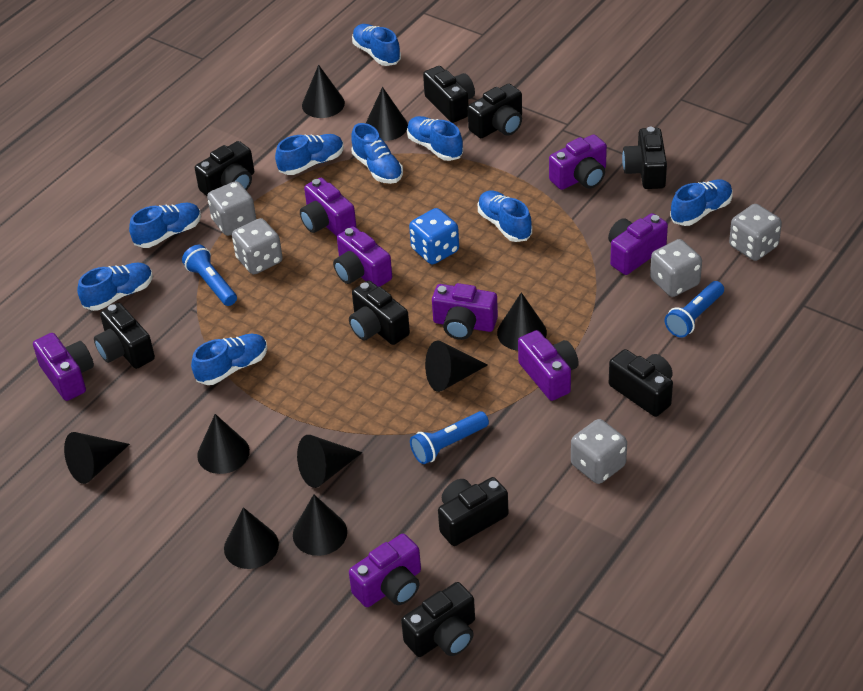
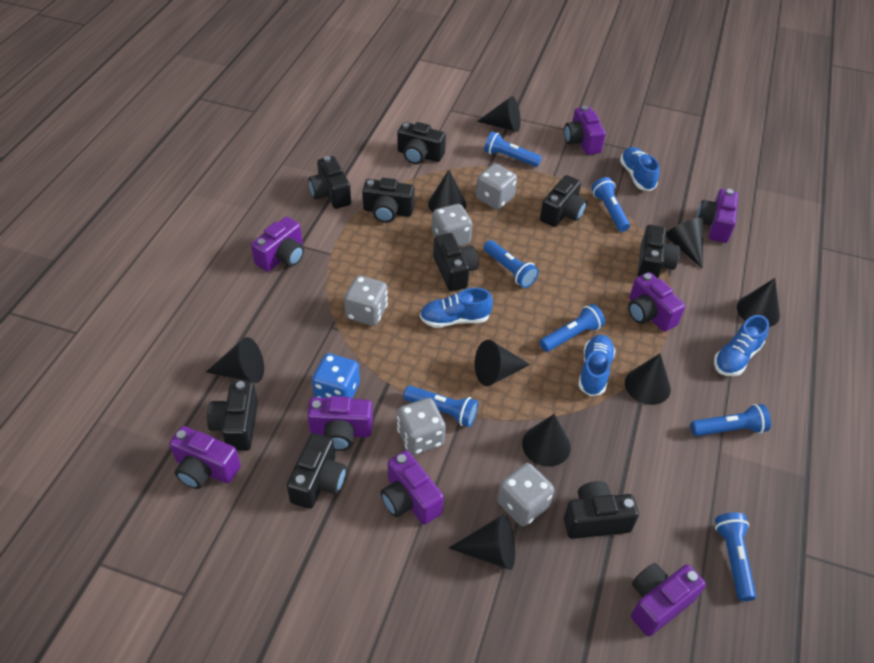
blue flashlight: [182,245,237,306] [410,411,489,464] [665,281,724,338] = 3 -> [403,386,478,427] [484,131,542,167] [484,240,539,288] [540,304,605,352] [592,177,630,232] [691,404,771,436] [715,512,756,601] = 7
blue shoe: [77,263,153,311] [129,203,201,248] [191,334,268,385] [275,134,344,175] [351,123,403,184] [352,24,401,66] [407,116,463,161] [478,191,532,242] [670,179,733,226] = 9 -> [420,288,493,328] [578,335,615,396] [620,147,659,191] [714,315,769,376] = 4

